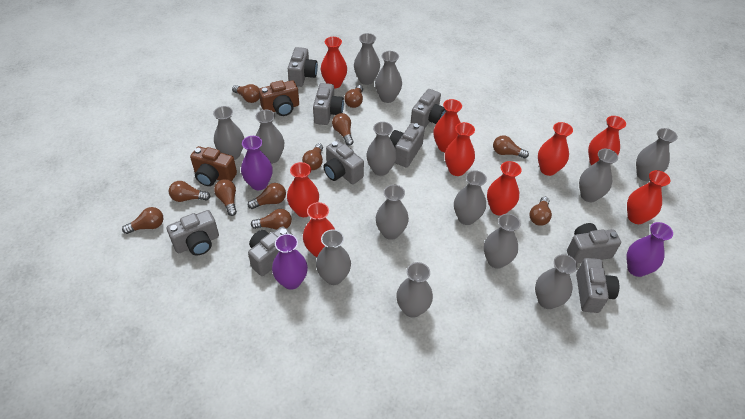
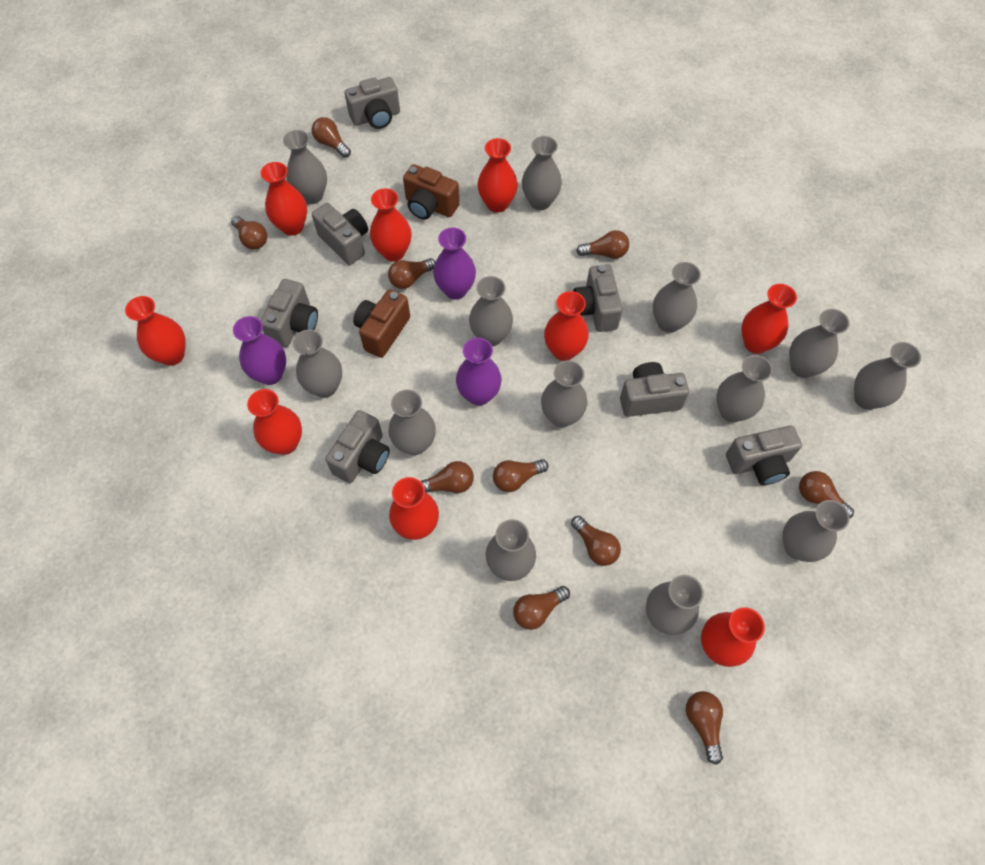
brown light bulb: [122,207,163,234] [169,181,211,202] [214,179,237,216] [232,84,260,103] [248,183,286,209] [251,209,292,230] [302,143,323,170] [332,113,354,146] [344,85,363,108] [493,135,529,159] [529,197,552,226] = 11 -> [231,216,267,250] [312,117,351,158] [388,258,436,289] [420,461,474,493] [493,459,549,492] [513,586,570,630] [571,516,621,566] [576,230,629,259] [686,691,723,765] [799,471,854,518] = 10
grey camera: [167,210,219,256] [248,226,293,276] [288,47,318,87] [313,83,344,125] [323,140,364,184] [389,123,425,167] [410,89,446,128] [567,223,621,263] [576,258,619,313] = 9 -> [260,279,318,347] [312,203,368,265] [325,410,390,483] [345,77,400,129] [573,264,623,332] [620,362,689,417] [726,426,802,485] = 7

